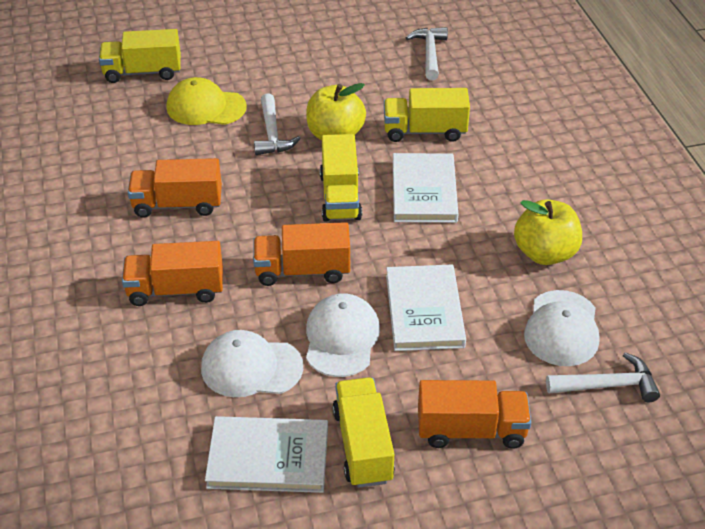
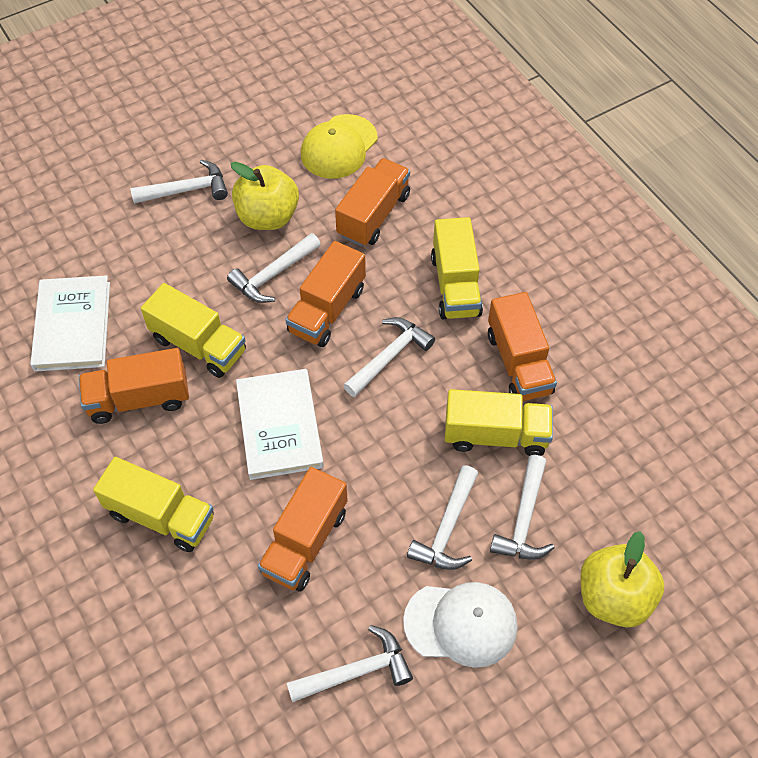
orange truck: [122,241,223,306] [128,158,222,218] [253,222,350,286] [418,380,531,449] = 4 -> [79,348,189,424] [258,467,348,591] [285,241,366,347] [335,158,410,247] [488,292,557,401] = 5
white book: [205,416,328,493] [386,264,466,351] [393,153,458,223] = 3 -> [30,275,110,372] [236,369,324,480] = 2
white cap: [201,330,303,397] [306,293,380,377] [524,290,599,366] = 3 -> [403,582,518,668] = 1
white hammer: [254,93,301,155] [406,27,448,80] [546,352,660,402] = 3 -> [131,159,228,204] [227,233,321,303] [287,625,413,702] [343,317,435,397] [407,465,478,570] [490,455,555,560] = 6

